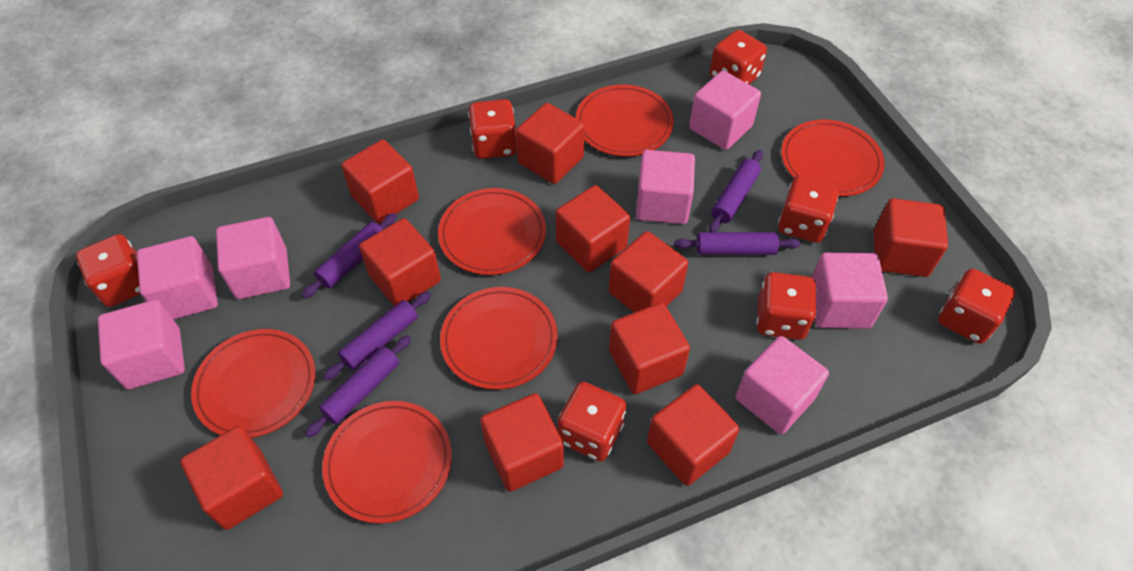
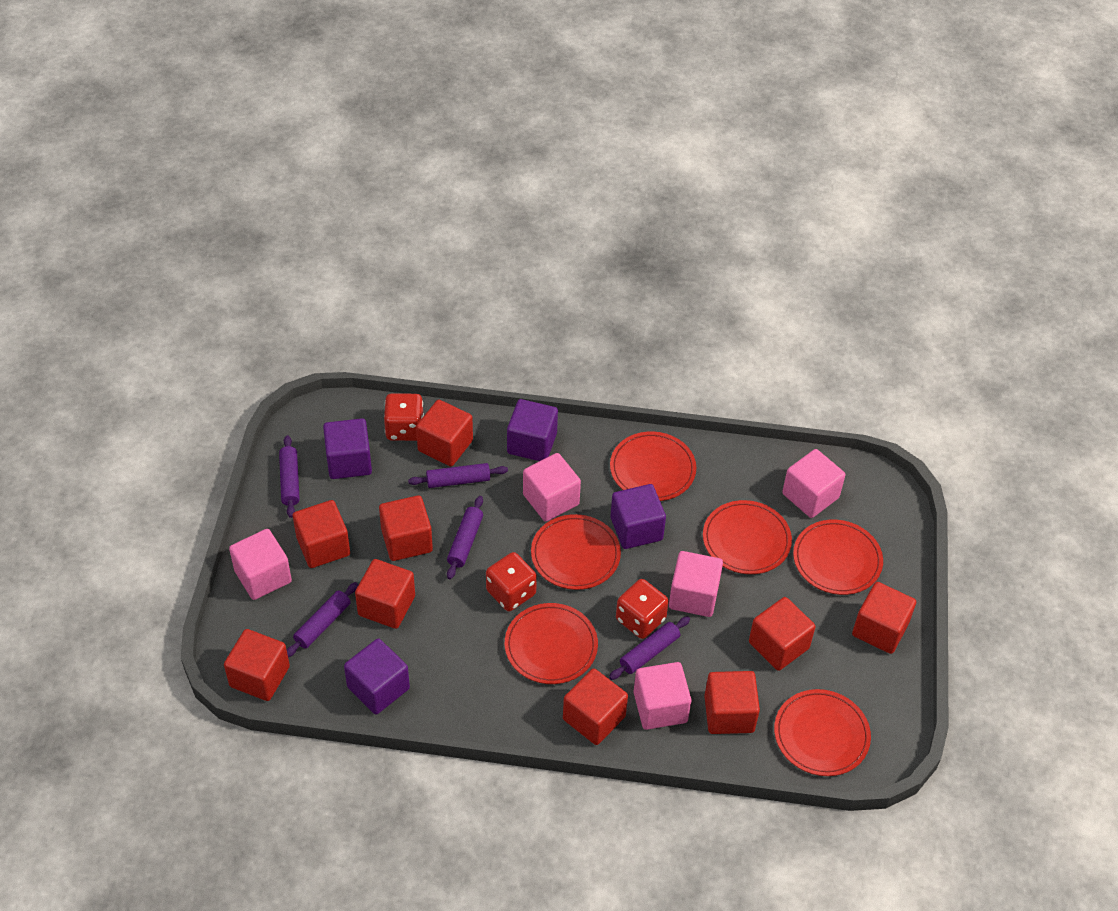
pink cube: [98,300,185,389] [137,236,218,320] [216,217,290,299] [636,150,695,224] [689,71,761,150] [736,336,829,434] [811,252,888,329] = 7 -> [229,529,292,600] [523,453,581,522] [634,662,691,730] [669,551,723,617] [782,449,845,518] = 5
purple cube: none = 0 -> [323,418,372,479] [344,639,410,715] [507,399,558,461] [611,484,666,549] = 4
red cube: [180,426,283,530] [341,139,419,224] [359,218,441,306] [480,393,564,492] [516,103,585,184] [556,185,630,272] [609,231,688,312] [609,303,690,394] [647,384,739,486] [874,198,948,277] = 10 -> [224,629,290,701] [293,500,350,568] [355,559,415,629] [379,495,433,561] [416,400,473,466] [563,668,628,745] [704,671,760,734] [749,597,815,671] [852,582,916,654] = 9
red dice: [76,234,140,307] [468,99,517,159] [557,382,626,462] [710,30,767,84] [756,272,817,340] [778,176,839,243] [938,269,1015,344] = 7 -> [384,393,424,441] [486,552,537,611] [616,579,669,639] = 3

